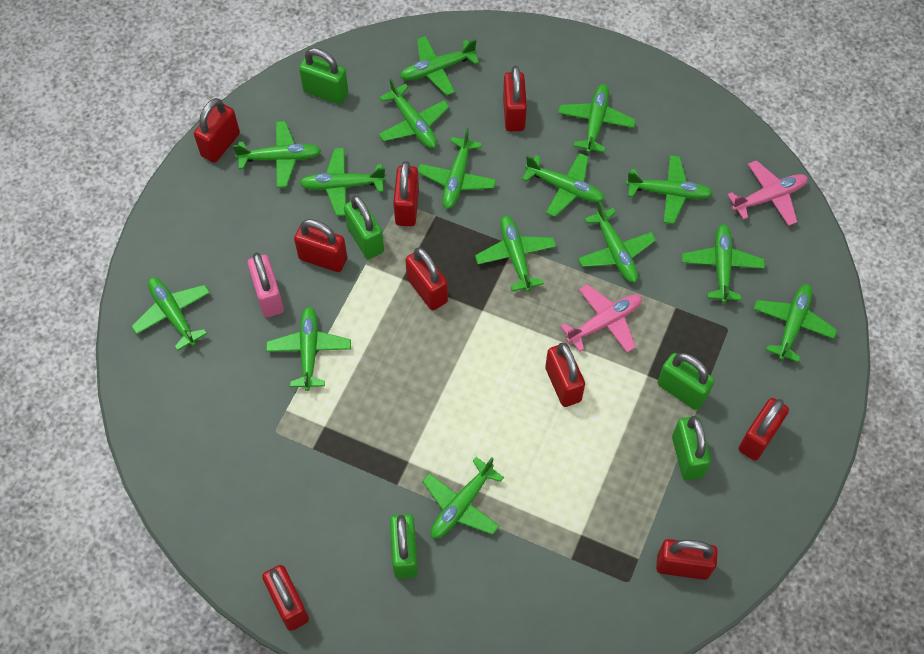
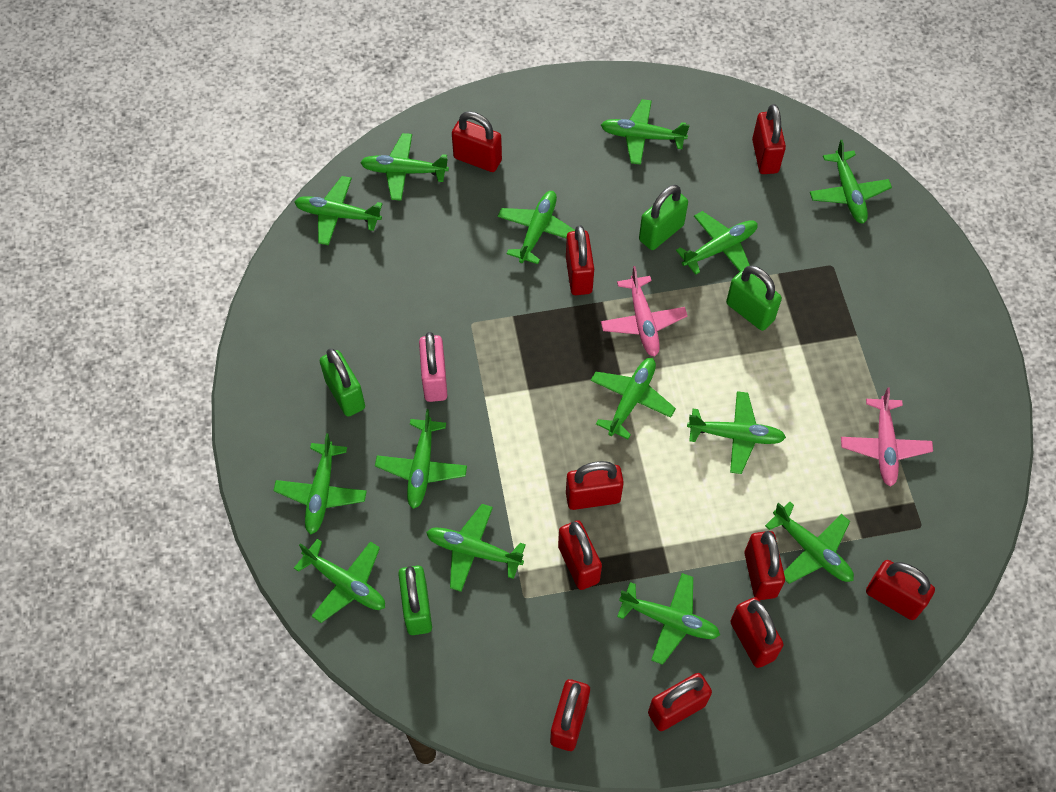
green padlock: [299,48,348,105] [344,195,384,259] [390,514,418,579] [657,353,714,410] [672,416,711,480] = 5 -> [320,348,365,417] [398,566,432,635] [639,185,688,250] [726,266,782,331] = 4
green plane: [131,277,210,351] [233,121,321,188] [266,306,351,391] [300,148,386,216] [379,78,449,148] [400,36,479,96] [418,128,496,209] [422,457,504,539] [475,215,556,292] [522,153,605,217] [558,84,636,153] [578,202,656,283] [626,155,713,224] [682,224,765,303] [754,284,837,362] = 15 -> [273,433,367,535] [294,176,382,245] [294,539,385,623] [360,133,449,201] [375,409,467,509] [426,504,526,592] [498,191,575,264] [591,358,676,439] [601,99,690,165] [617,573,720,665] [676,211,758,275] [687,391,786,474] [765,501,854,584] [810,140,892,224] = 14
red padlock: [194,98,240,163] [262,565,309,631] [294,219,347,272] [393,161,419,226] [405,248,448,310] [503,66,527,131] [545,343,585,407] [656,539,718,580] [739,398,789,461] = 9 -> [452,111,502,172] [550,679,590,751] [558,520,602,590] [566,225,594,295] [566,461,624,510] [648,673,712,731] [730,597,784,668] [744,531,785,600] [752,104,786,174] [866,560,935,620] = 10

